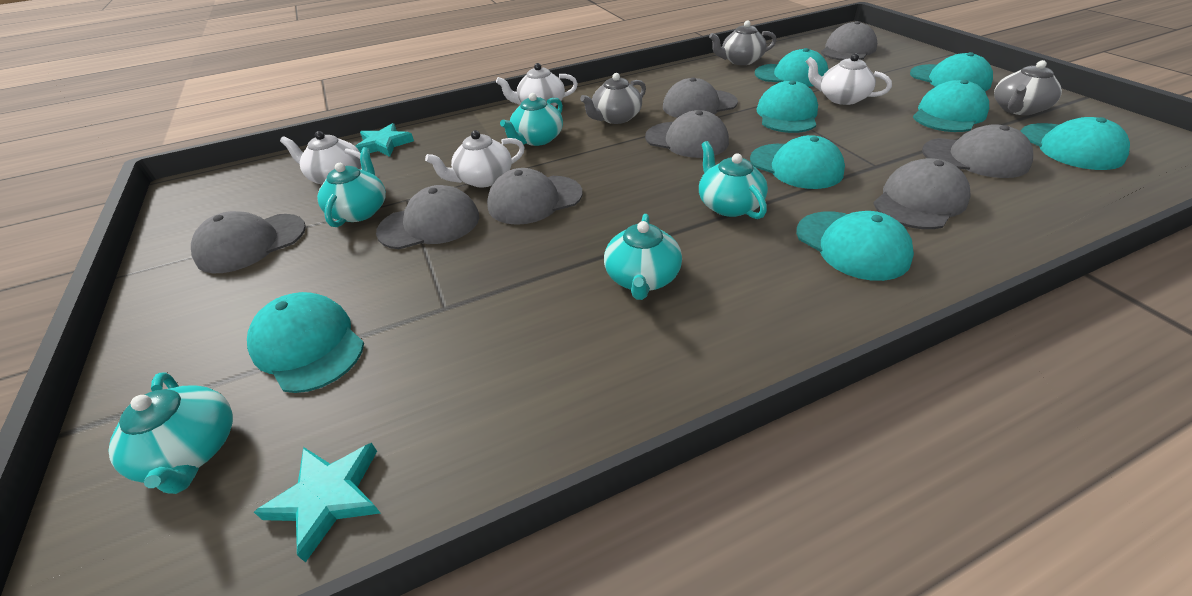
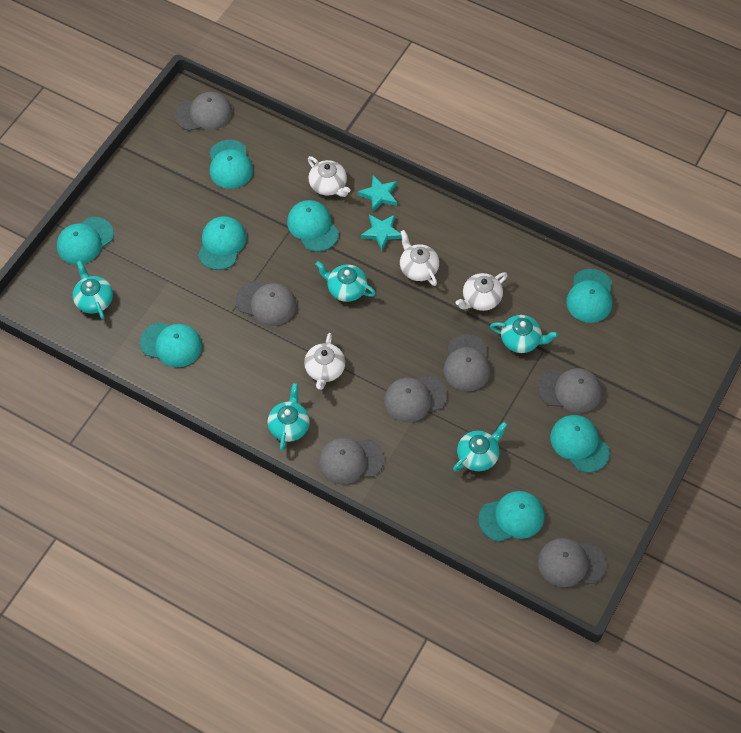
grey cap: [191,211,306,273] [376,185,479,249] [487,168,582,225] [645,110,729,158] [663,77,738,118] [821,21,877,60] [873,158,971,229] [922,124,1033,178] = 8 -> [175,92,233,131] [236,281,297,326] [319,438,384,484] [384,375,447,423] [443,334,491,391] [538,368,602,413] [538,538,606,587] = 7
grey teapot: [580,73,646,124] [709,20,776,65] [994,60,1062,115] = 3 -> none = 0

